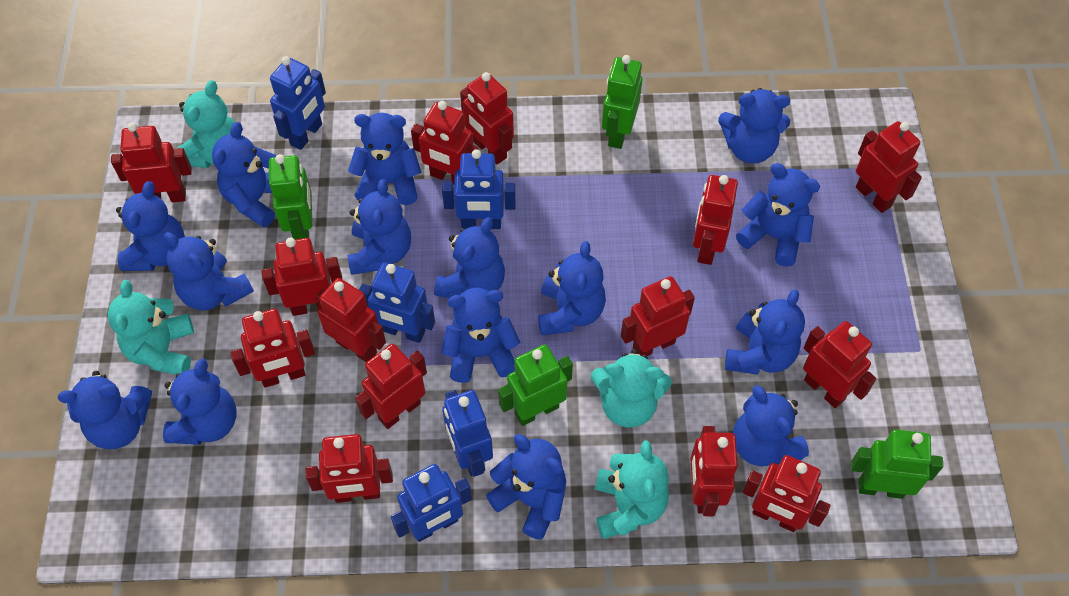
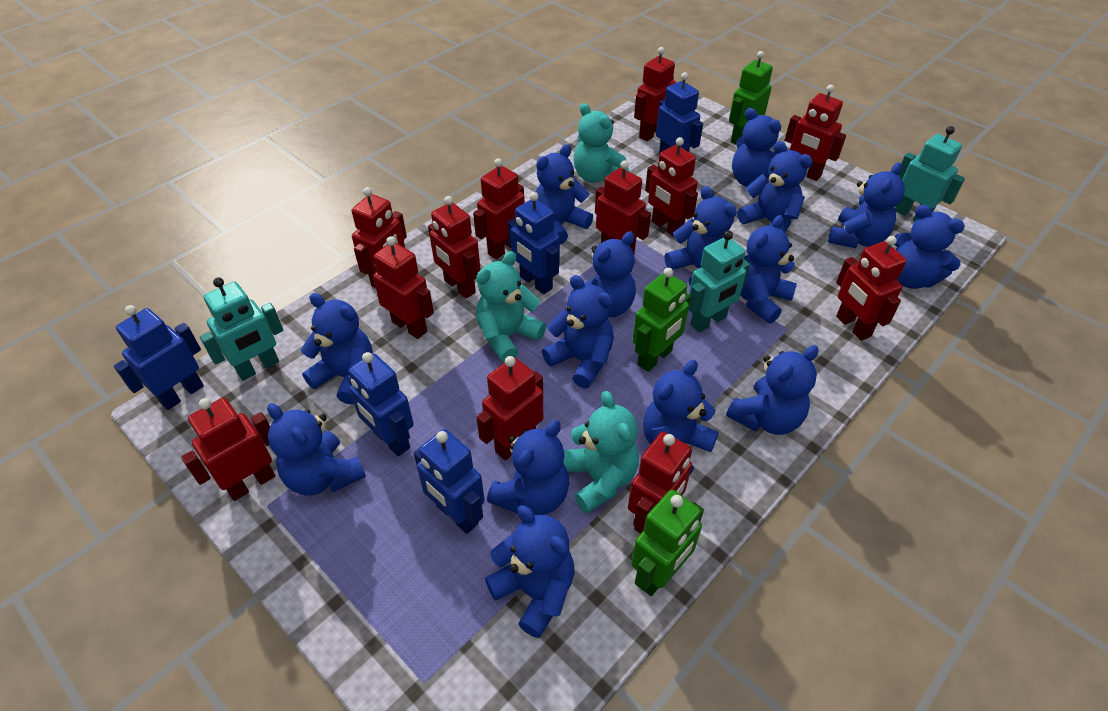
green robot: [269,154,312,240] [498,344,573,426] [602,55,642,149] [851,430,943,499] = 4 -> [631,490,704,596] [633,268,691,372] [729,51,773,144] = 3
red robot: [111,122,192,202] [230,309,315,388] [261,237,343,316] [306,434,393,503] [316,278,386,362] [355,344,427,429] [411,101,478,184] [460,72,514,164] [621,276,695,356] [690,426,738,516] [693,175,738,265] [743,455,831,532] [803,321,876,408] [856,121,922,213] = 14 -> [181,398,275,501] [352,187,407,288] [373,236,434,339] [428,196,480,299] [473,158,525,260] [476,356,543,460] [595,161,651,255] [628,432,692,534] [634,47,676,141] [645,137,698,237] [785,85,846,181] [836,236,907,341] = 12
turquoise robot: none = 0 -> [200,277,283,381] [688,231,750,333] [895,126,965,221] = 3
turquoise teddy bear: [108,280,194,375] [178,80,235,168] [591,349,672,427] [595,440,669,539] = 4 -> [476,251,546,363] [563,391,639,514] [574,103,629,183] = 3

